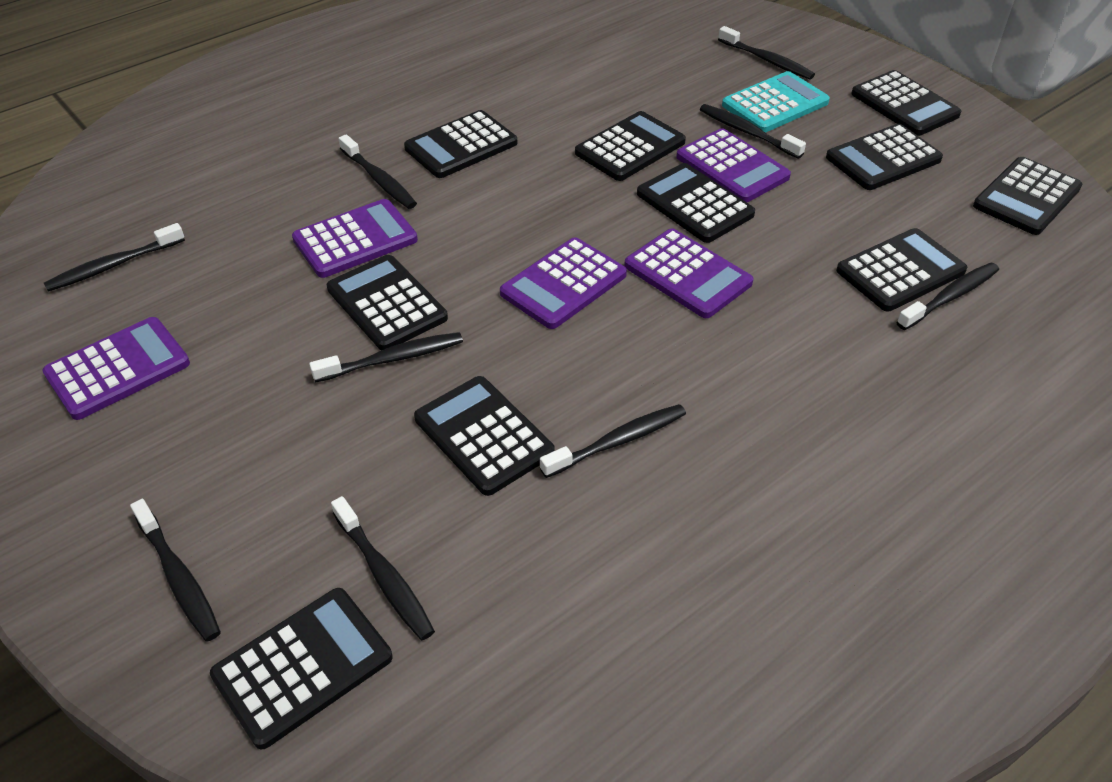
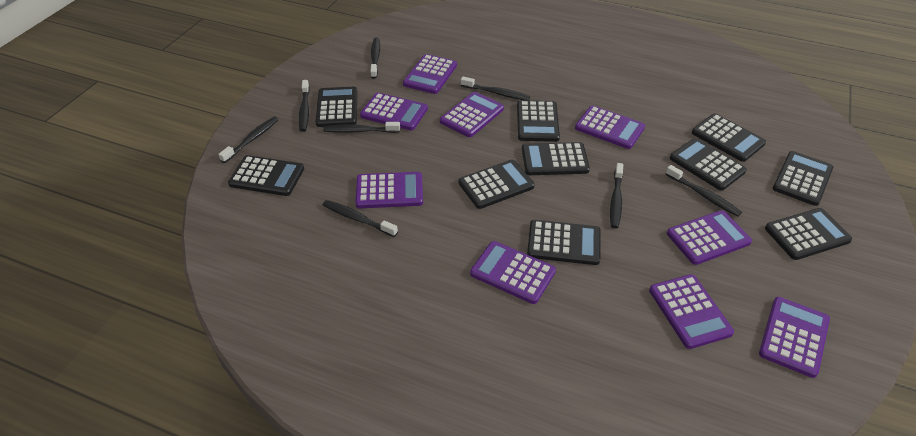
black toothbrush: [44,223,185,291] [130,499,221,642] [309,332,463,383] [331,496,435,640] [338,134,417,209] [540,404,686,478] [700,104,806,159] [718,26,815,79] [896,263,999,330] = 9 -> [218,117,279,163] [299,80,310,132] [323,122,400,133] [323,200,398,237] [370,38,380,79] [461,77,530,100] [610,163,623,229] [666,165,742,217] = 8
purple calculator: [42,317,190,420] [292,199,418,278] [500,237,627,329] [624,229,753,318] [676,128,791,202] = 5 -> [355,172,423,208] [360,93,428,130] [403,54,457,94] [440,92,504,137] [470,241,556,304] [575,106,645,149] [649,274,734,349] [667,210,752,265] [759,297,830,378] = 9
turquoise calculator: [722,71,830,133] = 1 -> none = 0

